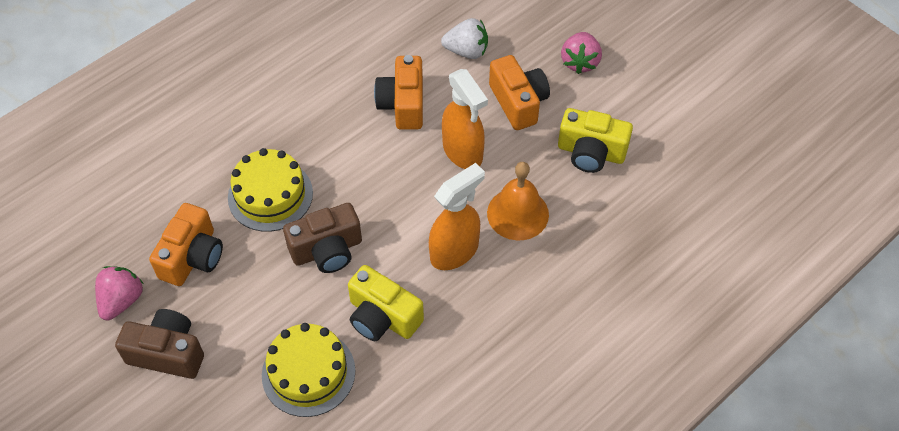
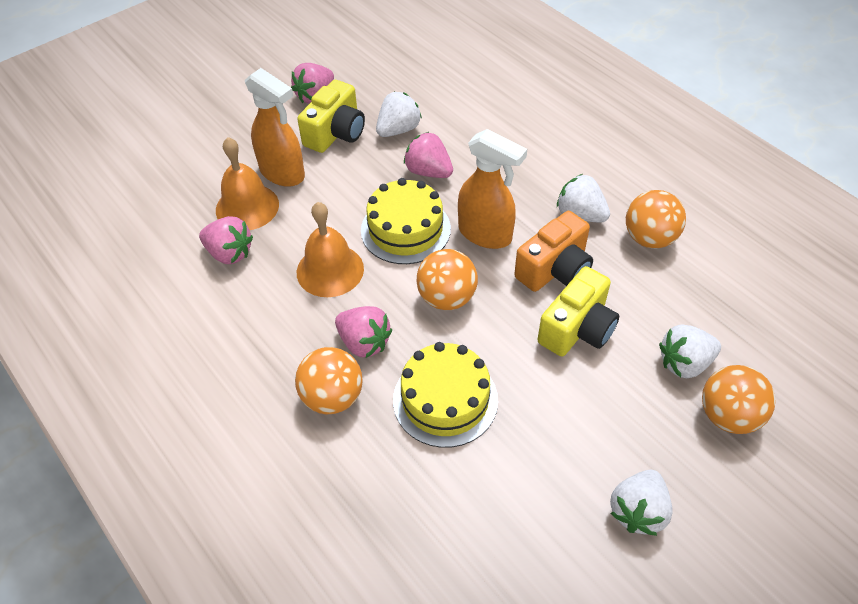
brown camera: [115,309,204,379] [283,203,362,273] = 2 -> none = 0
orange ball: none = 0 -> [295,347,363,414] [417,249,478,310] [626,190,686,249] [702,365,775,434] = 4
orange bell: [487,162,549,240] = 1 -> [216,137,279,230] [297,202,364,297] = 2
orange camera: [149,203,223,286] [374,55,423,130] [489,55,550,130] = 3 -> [514,211,593,292] = 1
pink strawberry: [95,266,144,321] [561,32,602,74] = 2 -> [199,216,253,264] [291,63,334,104] [335,306,392,358] [404,132,453,178] = 4
white strawberry: [441,18,488,59] = 1 -> [376,92,422,137] [557,174,610,222] [610,470,673,536] [659,324,721,378] = 4

